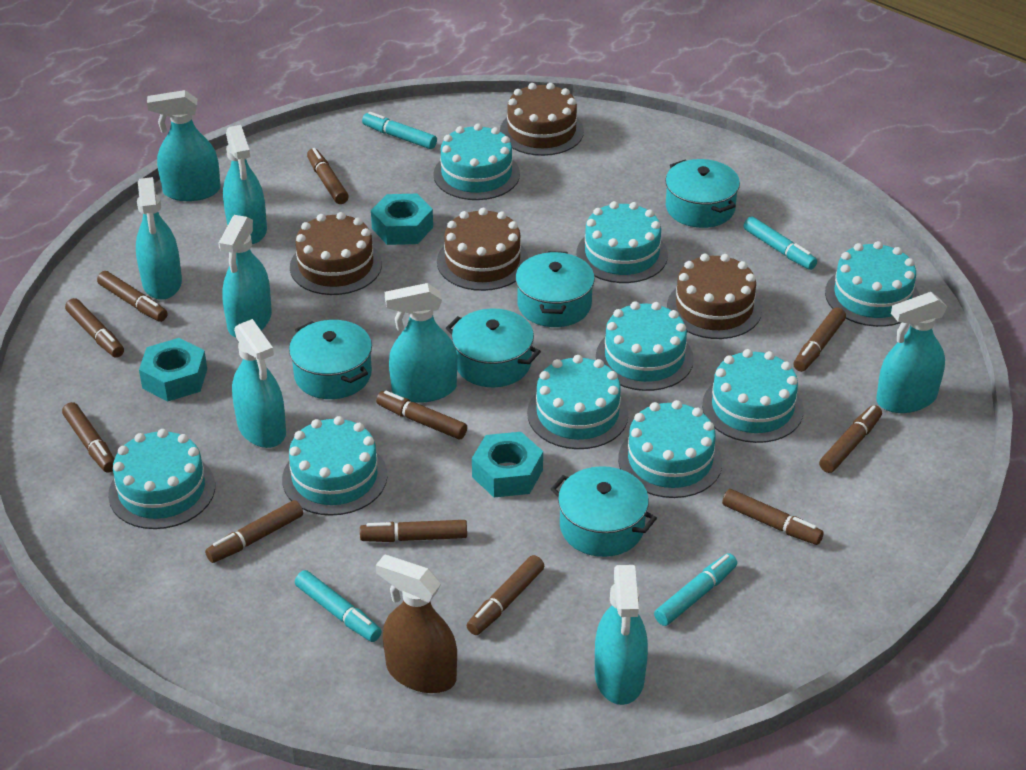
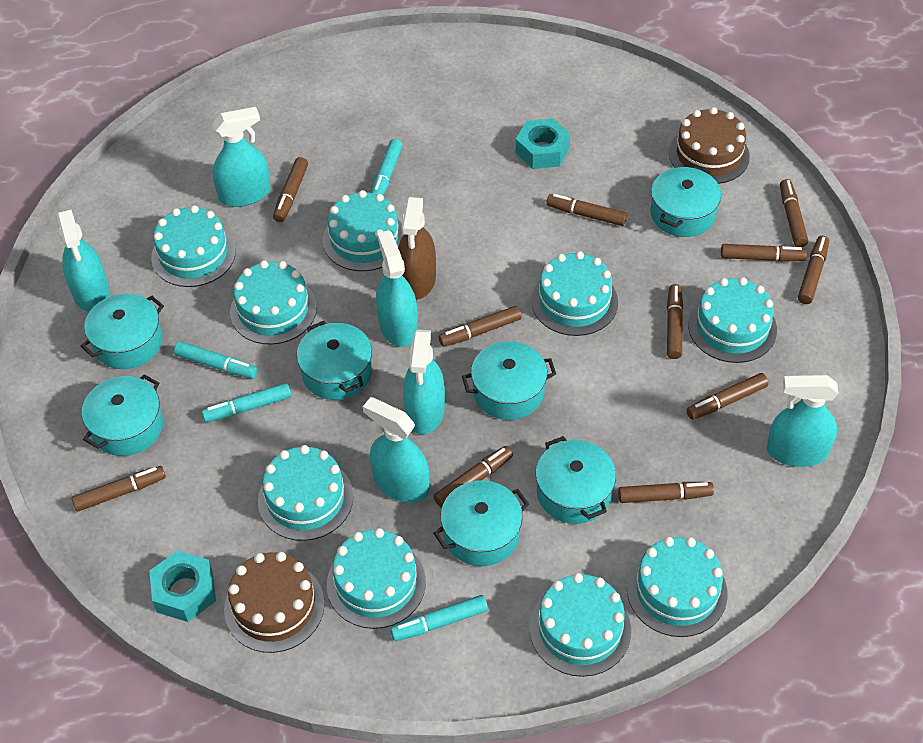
brown cake: [290,212,382,295] [437,208,529,291] [500,83,584,156] [667,254,762,339] = 4 -> [224,552,325,653] [669,107,750,184] = 2
turquoise nut: [139,338,207,402] [371,194,433,245] [472,432,543,497] = 3 -> [149,550,216,622] [516,118,570,169] = 2
turquoise pot: [289,320,372,399] [446,308,541,387] [515,251,595,327] [551,466,657,557] [665,159,740,228] = 5 -> [81,293,164,369] [82,374,163,456] [297,321,372,400] [433,480,529,566] [462,341,556,420] [535,436,616,524] [650,166,721,237] = 7
turquoise spray bottle: [136,177,182,300] [147,90,221,201] [218,215,272,337] [223,125,267,244] [232,319,286,448] [385,283,457,403] [595,565,648,705] [876,292,947,413] = 8 -> [57,210,110,312] [212,107,271,207] [363,397,430,503] [376,230,418,347] [403,330,445,434] [767,375,838,467] = 6

